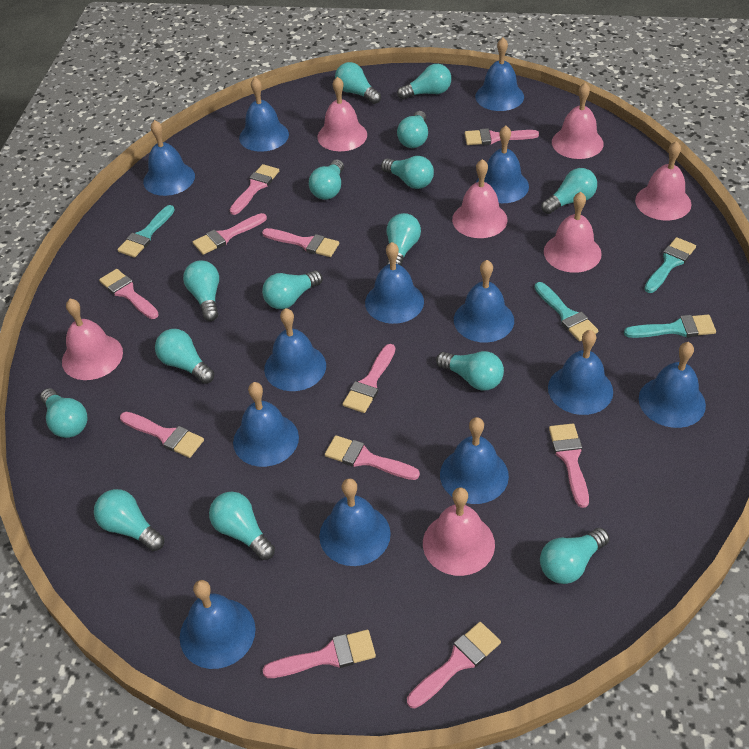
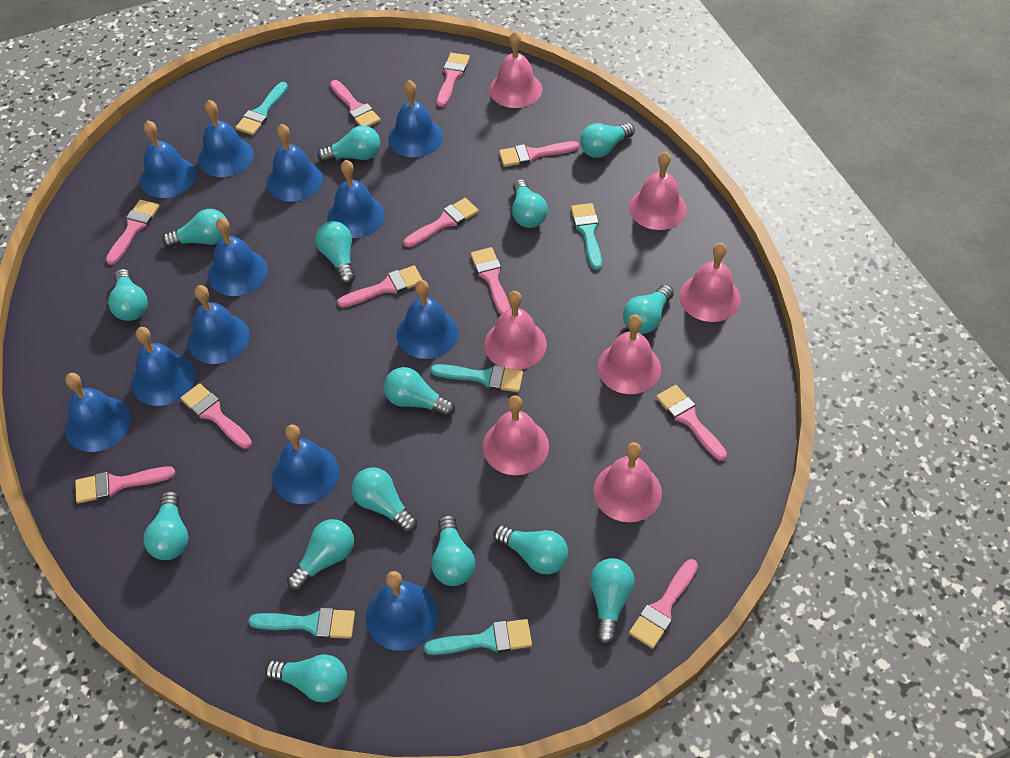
blue bell: [143,120,195,196] [180,580,256,669] [233,382,299,467] [239,77,289,152] [264,308,326,391] [319,478,391,566] [365,242,424,324] [440,417,509,504] [454,260,514,343] [475,37,524,111] [476,126,529,203] [548,330,613,415] [639,342,706,428] = 13 -> [65,373,131,452] [131,327,196,406] [140,120,196,198] [187,285,250,364] [198,100,253,177] [208,218,268,296] [267,124,323,202] [272,424,340,504] [327,160,385,238] [366,571,439,651] [388,80,443,157] [397,280,458,359] = 12
turquoise brush: [117,205,175,258] [535,282,598,341] [624,315,716,338] [644,237,696,293] = 4 -> [235,82,288,135] [248,608,355,639] [424,619,532,655] [431,364,523,392] [571,203,602,270] = 5

